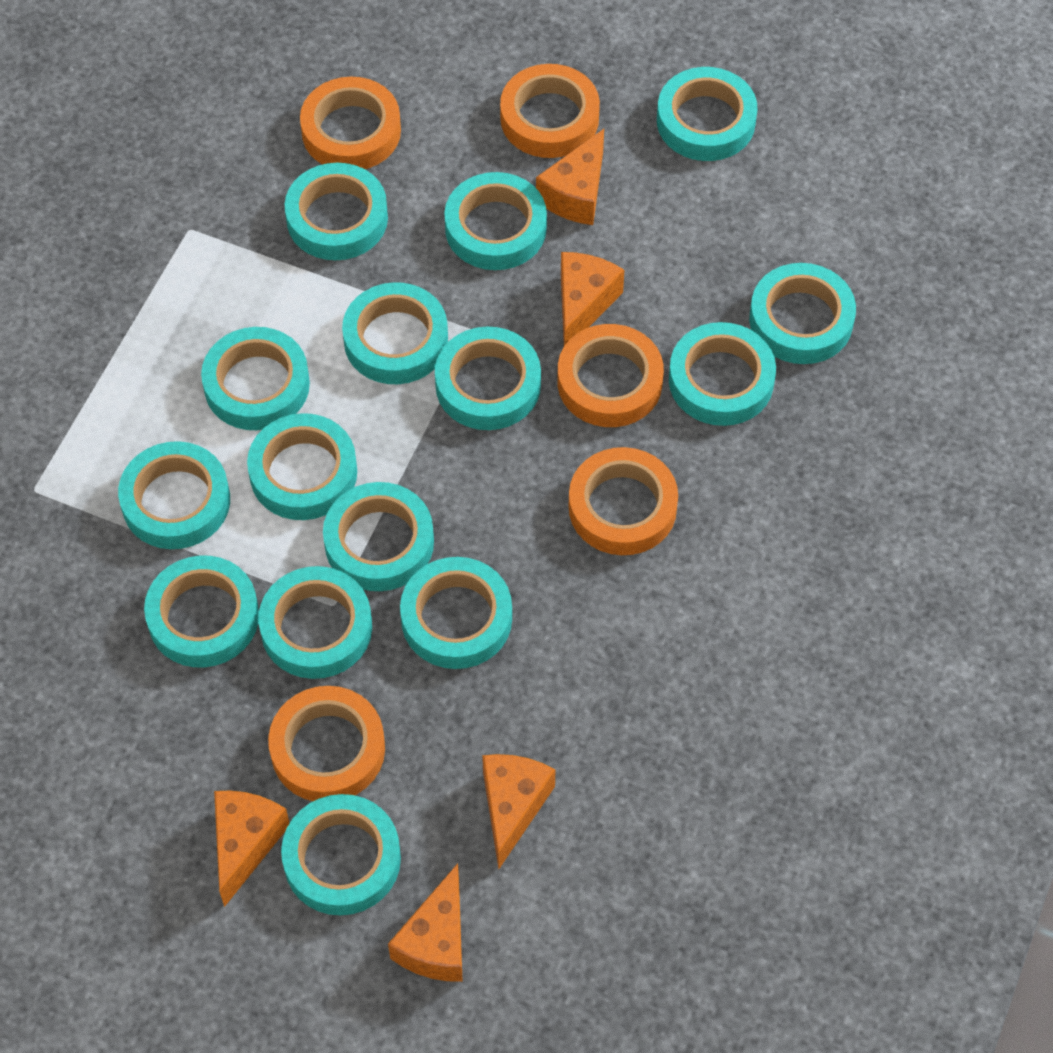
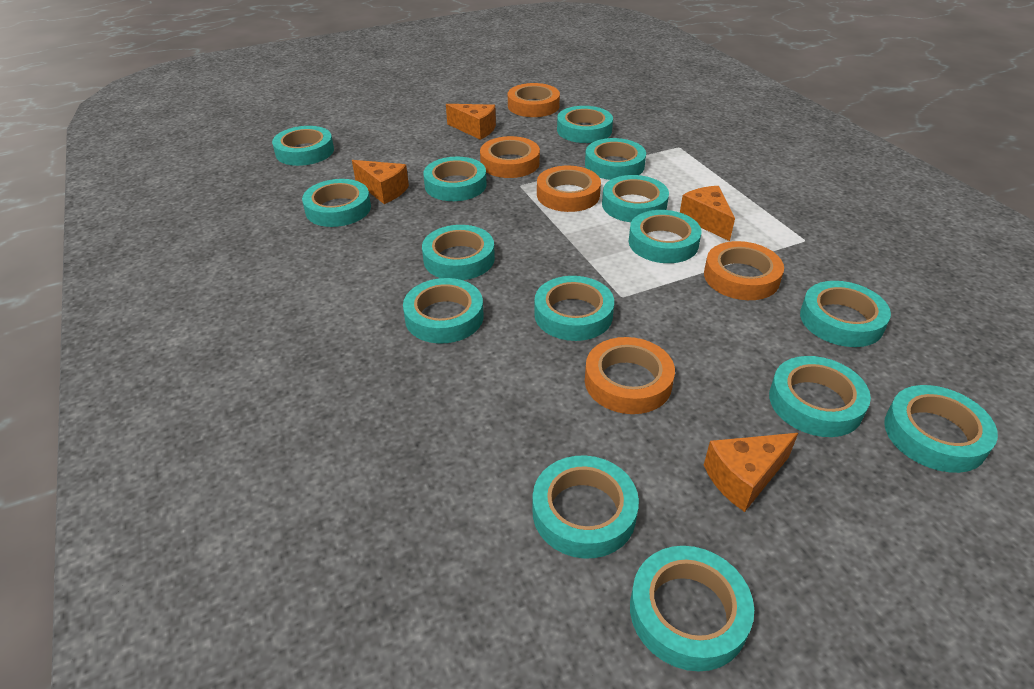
orange cheese: [214,791,290,907] [388,863,463,982] [482,754,555,869] [536,129,604,225] [561,252,624,346] = 5 -> [352,160,409,204] [446,104,496,140] [680,186,735,241] [704,433,798,512] = 4

